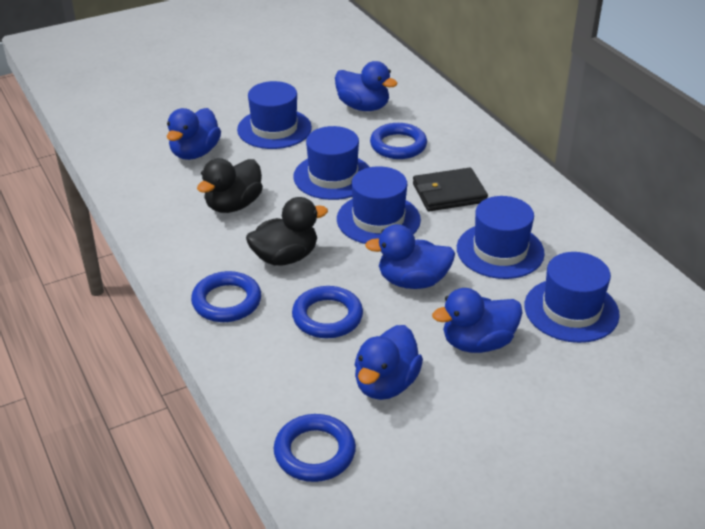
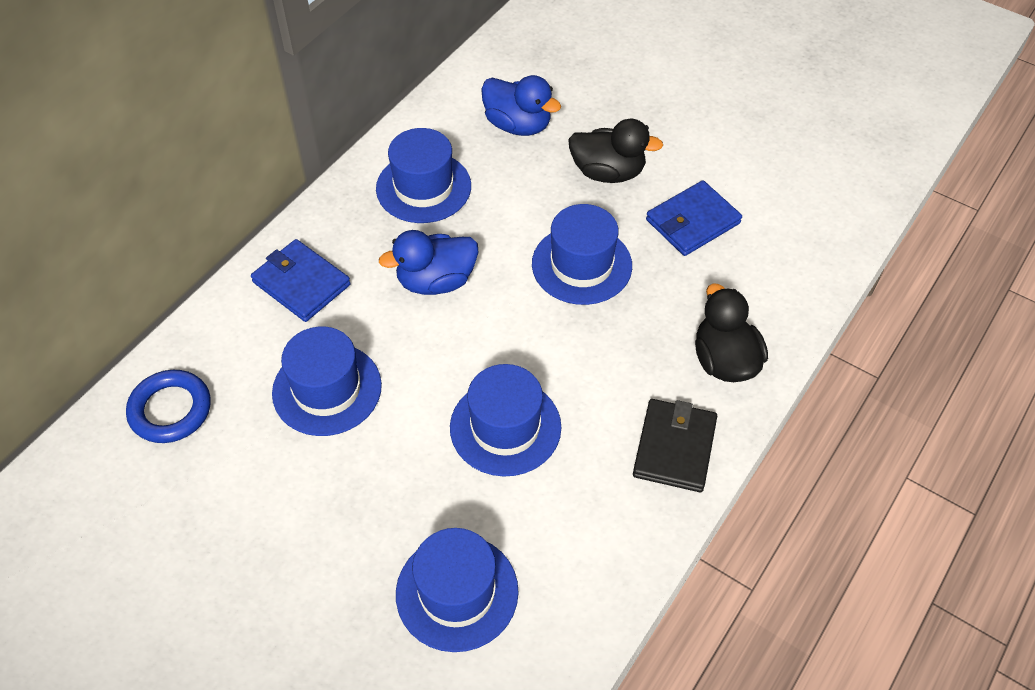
blue duck: [167,108,221,160] [335,61,398,111] [355,325,423,400] [365,224,455,289] [432,288,523,353] = 5 -> [379,230,478,295] [481,75,561,136] = 2
blue ring: [191,271,261,322] [274,414,356,482] [292,286,363,338] [370,123,427,159] = 4 -> [126,370,211,443] = 1
blue wallet: none = 0 -> [251,239,351,322] [646,180,742,256] = 2

